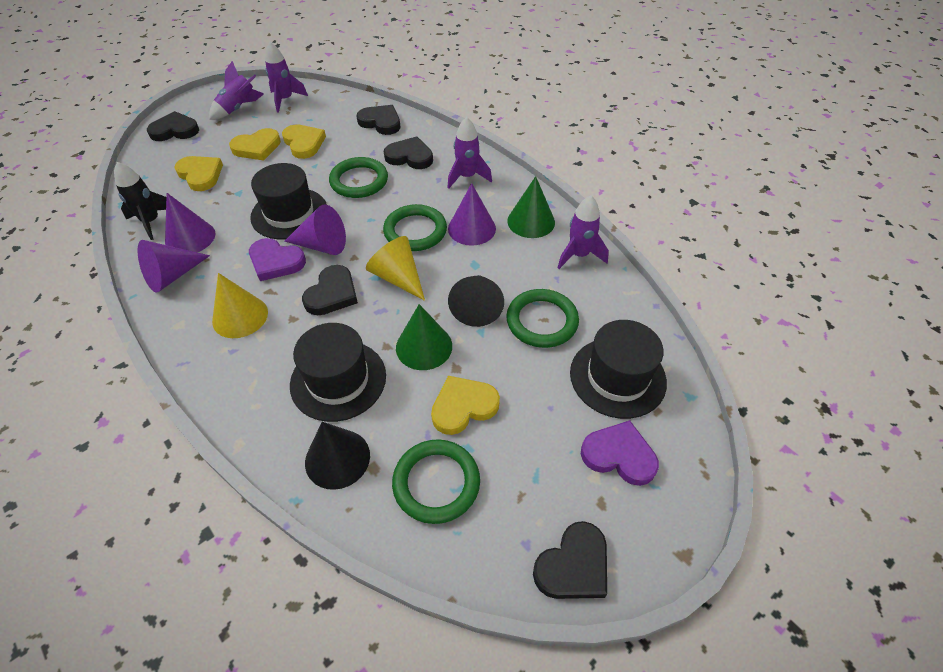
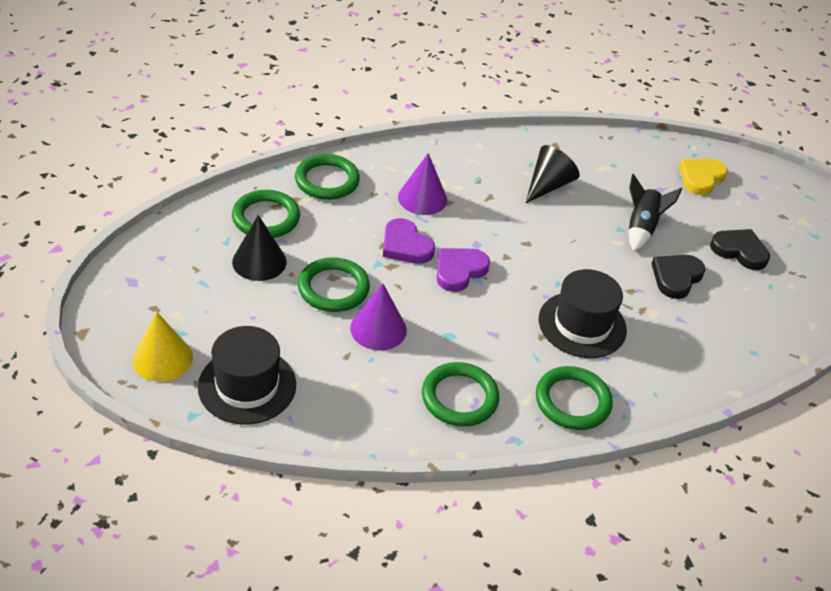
black hat: [250,163,327,240] [290,323,386,422] [570,320,667,419] = 3 -> [198,326,296,425] [539,269,627,358] = 2
black heart: [147,111,199,141] [302,265,358,315] [357,105,400,135] [384,136,433,169] [533,521,607,599] = 5 -> [651,255,706,299] [710,229,770,270] = 2
green cone: [396,304,452,370] [507,176,555,238] = 2 -> none = 0
green ring: [329,157,388,198] [383,204,447,251] [392,439,480,524] [506,289,579,348] = 4 -> [232,190,300,238] [295,154,360,200] [298,257,370,312] [422,362,500,427] [536,366,613,430] = 5
purple cone: [137,240,210,293] [165,193,215,252] [284,205,346,255] [448,183,496,246] = 4 -> [350,283,407,351] [398,153,447,215] = 2
purple rocket: [209,61,264,120] [265,42,308,113] [447,117,492,189] [557,195,609,269] = 4 -> none = 0
yellow cone: [212,273,268,338] [366,236,425,301] = 2 -> [132,312,193,382] = 1
yellow heart: [174,156,223,191] [229,128,281,161] [282,124,326,159] [431,376,500,435] = 4 -> [679,158,728,195] = 1

